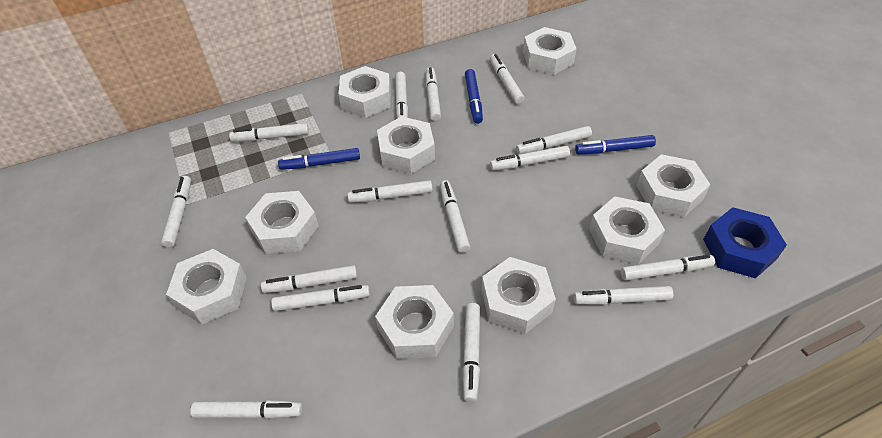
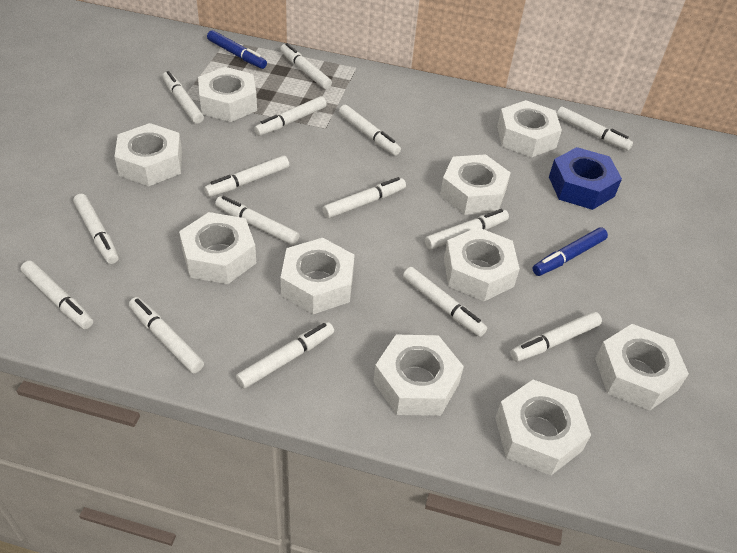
blue marker: [278,148,360,170] [465,69,483,124] [575,135,656,154] = 3 -> [207,30,267,69] [533,227,608,276] = 2
white nut: [166,249,246,324] [245,191,319,254] [339,66,391,118] [375,285,454,359] [377,116,435,174] [482,257,556,334] [523,27,577,75] [589,196,665,264] [637,154,710,217] = 9 -> [114,123,182,186] [179,212,256,284] [198,67,257,122] [281,238,354,314] [373,335,464,416] [440,154,511,215] [444,227,520,301] [495,380,591,475] [497,100,562,157] [595,324,689,410] = 10

